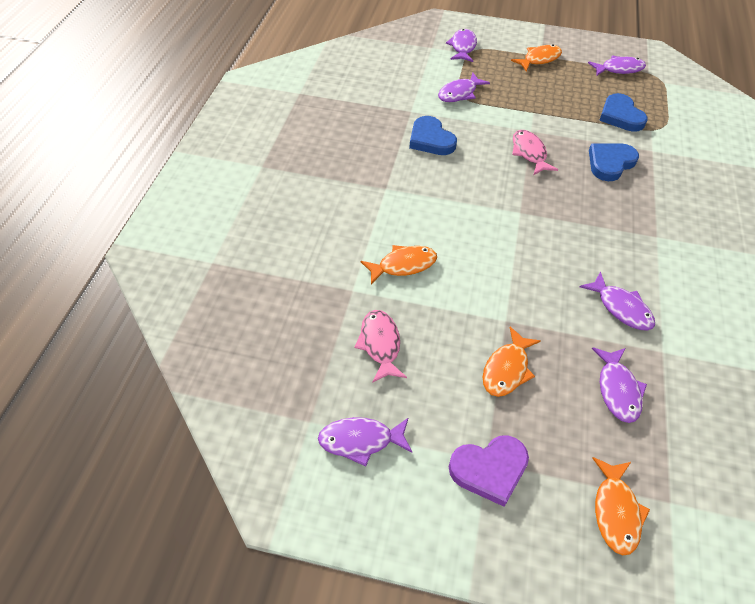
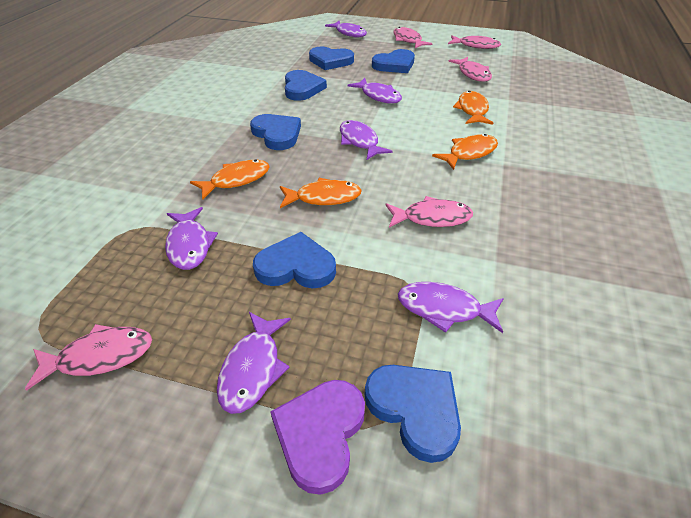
blue heart: [409,116,457,155] [589,143,639,181] [599,93,648,132] = 3 -> [250,114,301,150] [253,232,336,288] [285,70,327,101] [309,47,354,70] [365,365,461,463] [372,49,415,73] = 6
pink fish: [354,310,407,383] [512,130,558,175] = 2 -> [25,324,152,391] [386,196,473,228] [394,27,432,48] [448,35,501,49] [448,57,492,82] = 5

